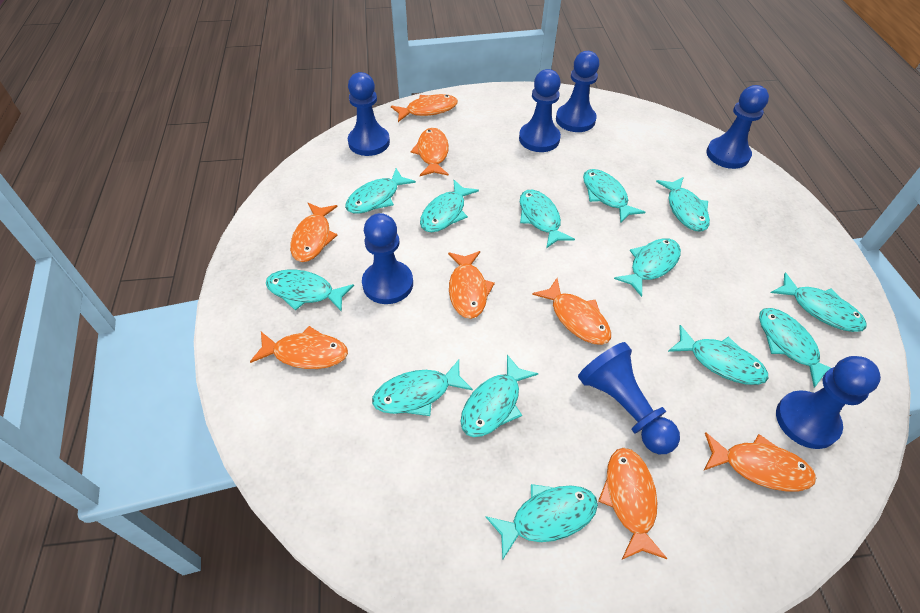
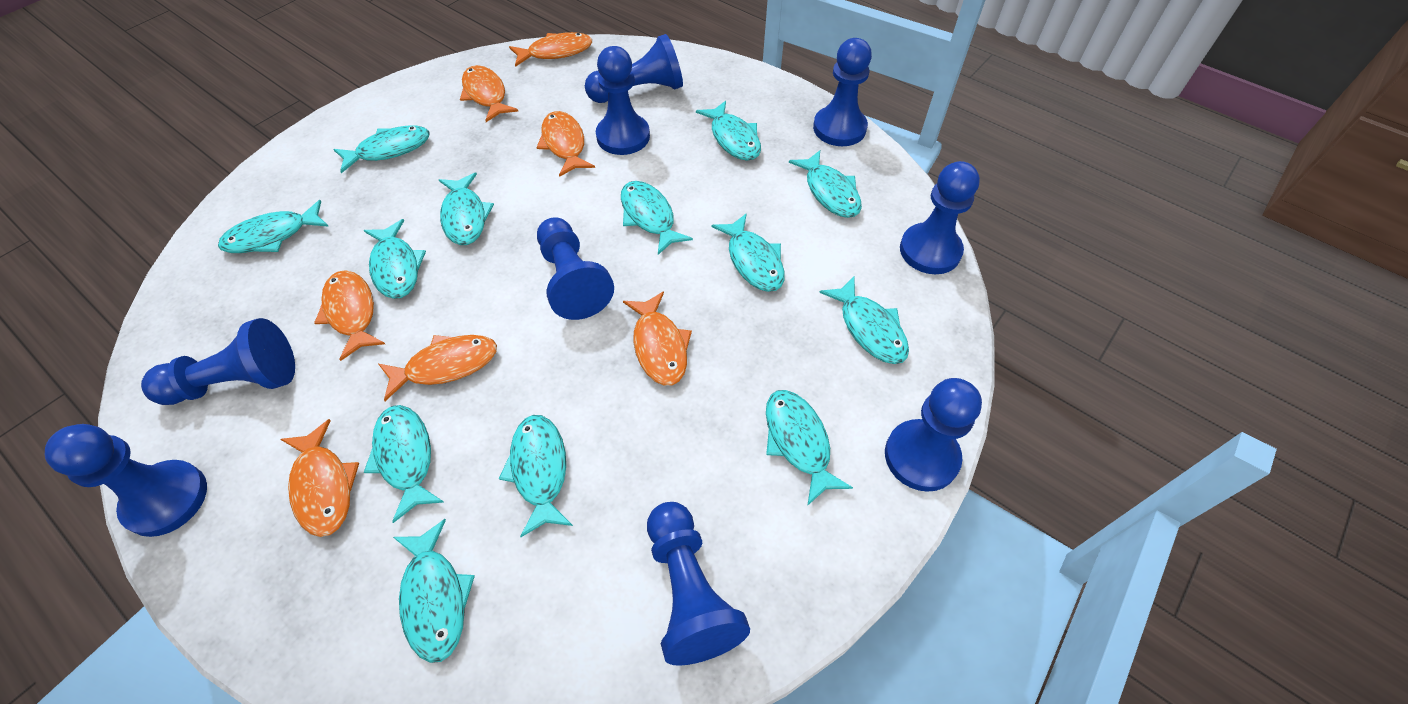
blue pawn: [348,72,390,156] [362,213,413,304] [519,69,561,152] [556,51,599,132] [578,342,680,454] [707,85,769,169] [776,356,881,449] = 7 -> [45,424,207,537] [141,318,295,405] [537,217,614,320] [585,34,683,103] [596,46,650,155] [647,502,750,666] [813,38,872,146] [885,378,982,492] [900,161,980,274] = 9
orange fish: [250,326,348,369] [290,203,338,262] [391,94,458,122] [410,128,449,176] [448,251,495,319] [532,278,611,345] [598,448,668,559] [704,432,816,491] = 8 -> [281,419,359,537] [314,270,385,361] [379,335,497,401] [460,65,518,122] [509,32,592,67] [536,111,595,177] [623,291,692,386] = 7

